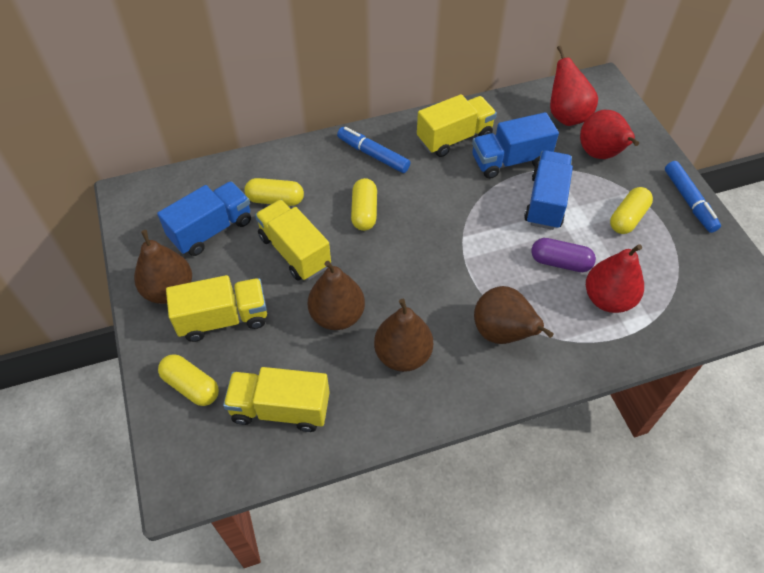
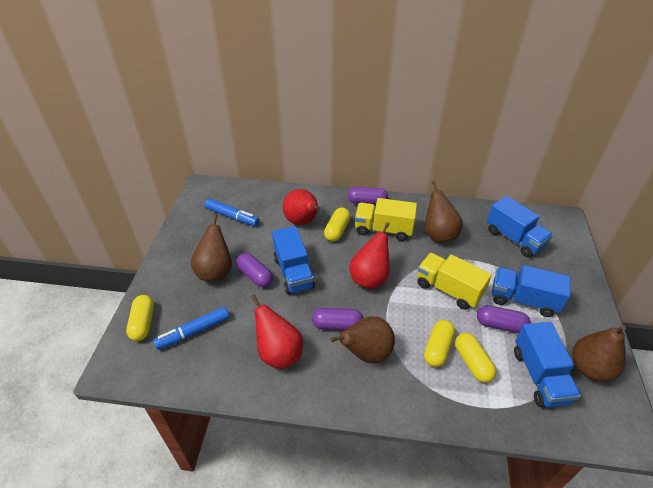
blue truck: [157,181,251,256] [472,112,559,179] [524,150,573,230] = 3 -> [272,226,315,295] [487,196,553,258] [492,265,570,317] [514,322,581,407] = 4
purple capsule: [531,238,596,272] = 1 -> [236,253,273,287] [312,308,363,330] [348,187,388,205] [477,305,531,333] = 4
yellow truck: [166,275,267,342] [223,367,330,432] [255,200,331,281] [417,94,497,157] = 4 -> [355,198,417,241] [417,253,492,310] = 2

